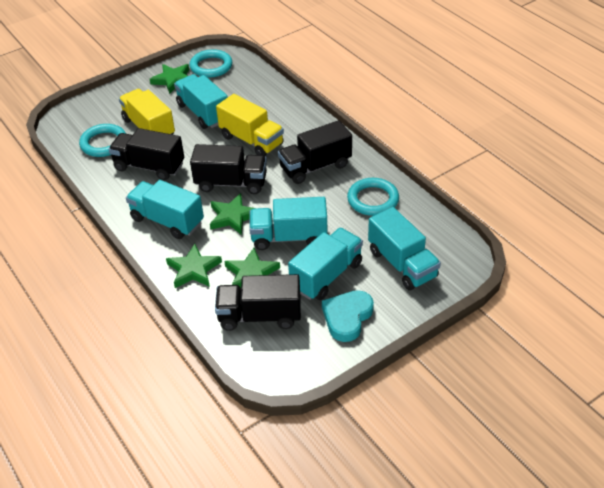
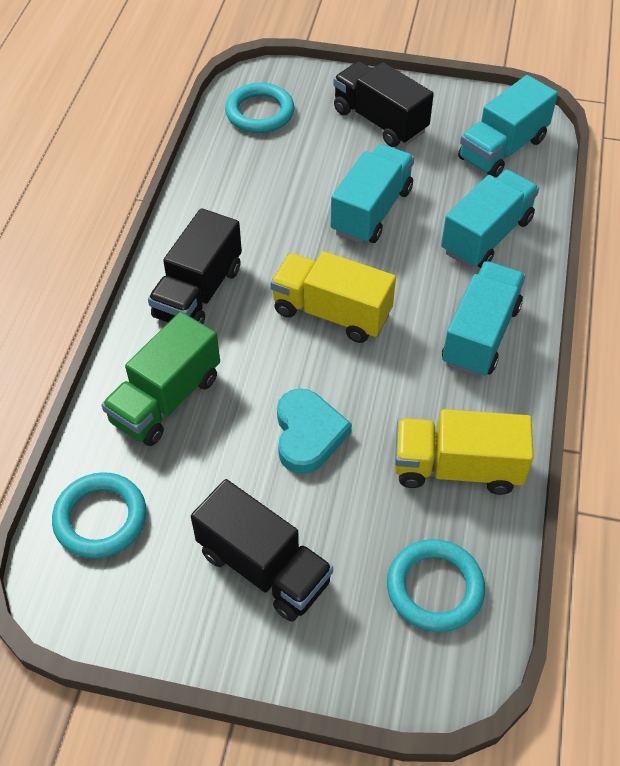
black truck: [108,128,184,180] [190,144,267,194] [215,274,301,331] [278,120,352,184] = 4 -> [148,208,242,324] [191,479,333,622] [333,61,434,147] = 3
green star: [150,64,189,94] [166,244,222,288] [210,193,256,235] [224,248,280,288] = 4 -> none = 0
green truck: none = 0 -> [102,312,220,446] = 1
turquoise truck: [126,180,204,239] [174,74,228,129] [249,197,328,250] [288,228,363,300] [368,207,441,291] = 5 -> [331,144,414,244] [441,170,539,268] [442,261,525,377] [458,75,558,178] = 4

